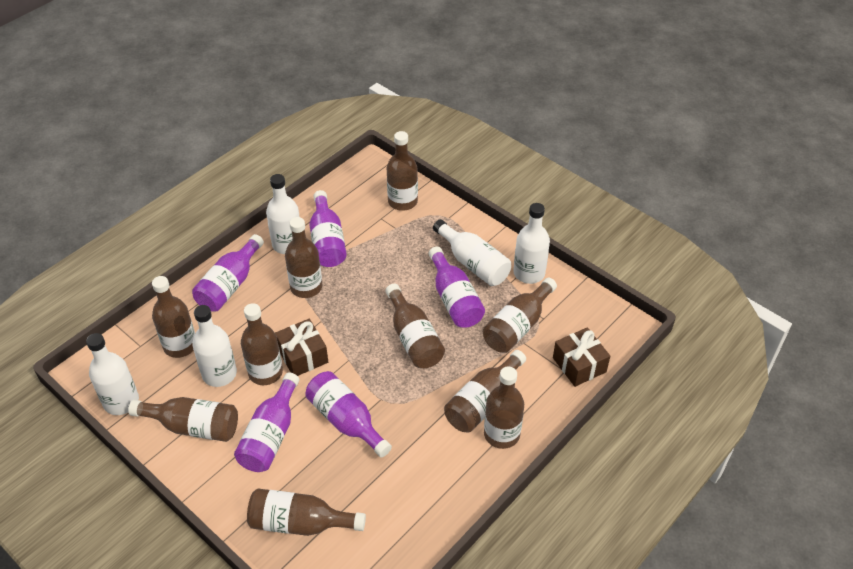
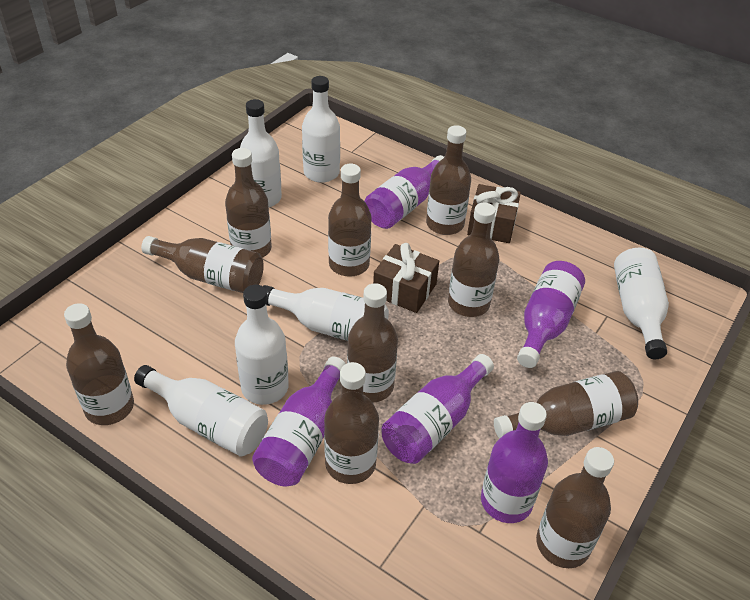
white bottle: [86,333,139,415] [192,305,237,387] [266,174,300,254] [433,219,511,286] [513,203,550,284] = 5 -> [134,365,268,456] [235,285,289,405] [240,99,282,207] [263,285,389,341] [302,76,340,183] [614,248,669,359] = 6

